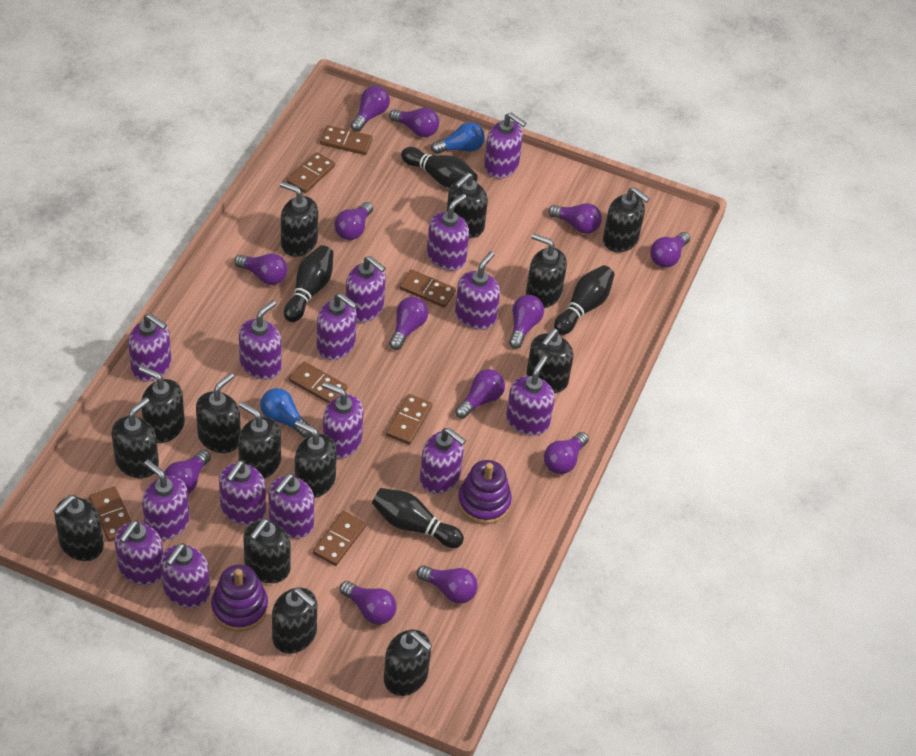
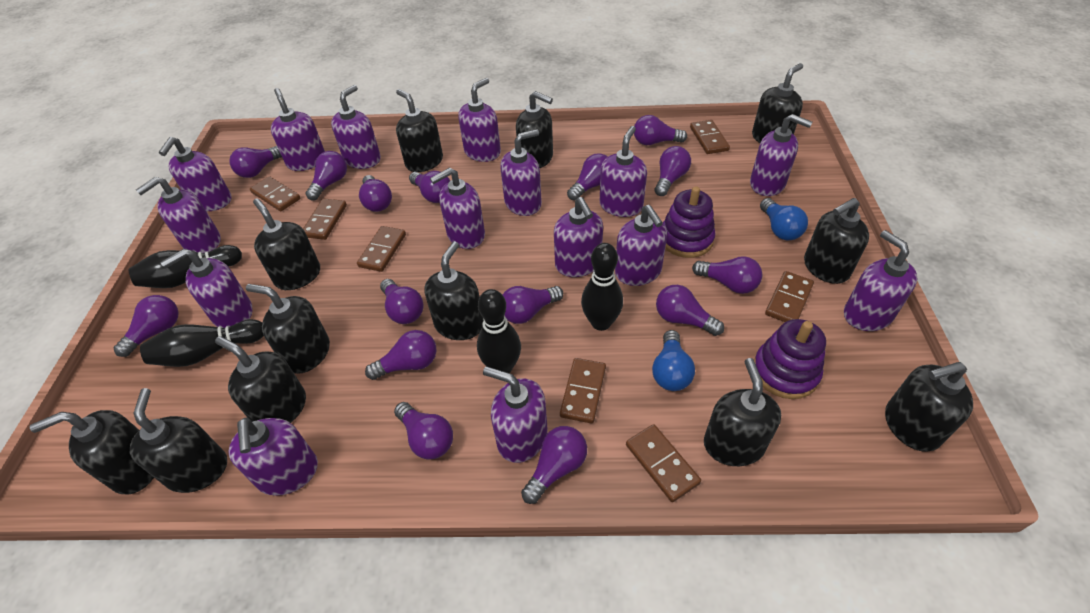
black soap dispenser: [54,495,104,561] [112,397,159,478] [139,366,185,443] [196,373,241,453] [238,402,281,479] [243,518,291,583] [272,588,317,654] [280,182,318,257] [295,420,337,498] [384,630,432,696] [447,173,488,238] [526,233,567,308] [526,329,574,393] [603,187,650,253] = 14 -> [30,410,154,494] [130,388,227,493] [215,336,306,423] [246,284,330,374] [253,198,320,290] [396,89,443,172] [425,241,483,340] [516,91,553,168] [704,358,781,466] [752,63,803,143] [804,198,869,284] [885,362,973,452] = 12
purple light bulb: [164,450,211,494] [234,253,288,285] [334,202,373,240] [340,581,397,625] [351,86,390,132] [389,108,439,137] [389,297,428,350] [416,565,478,604] [455,369,505,419] [509,295,544,349] [544,432,589,474] [548,203,602,234] [650,232,690,268] = 13 -> [114,295,179,357] [229,146,282,178] [306,151,347,200] [359,175,392,212] [365,330,436,380] [380,279,424,324] [394,402,453,460] [409,171,450,203] [503,286,563,324] [521,426,587,504] [567,153,608,200] [634,115,687,145] [655,146,691,196] [656,285,724,336] [692,256,762,294] = 15

